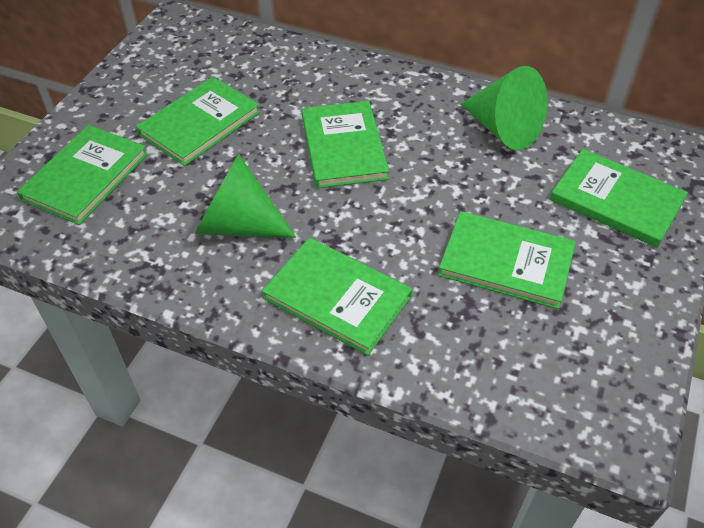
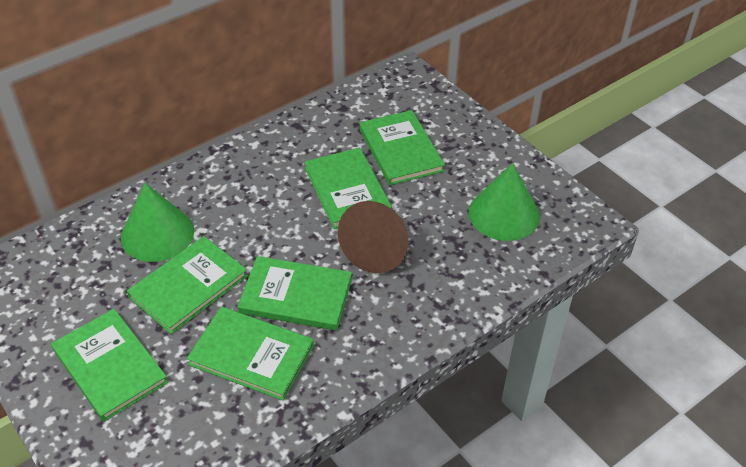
brown cone: none = 0 -> [338,201,408,273] = 1

